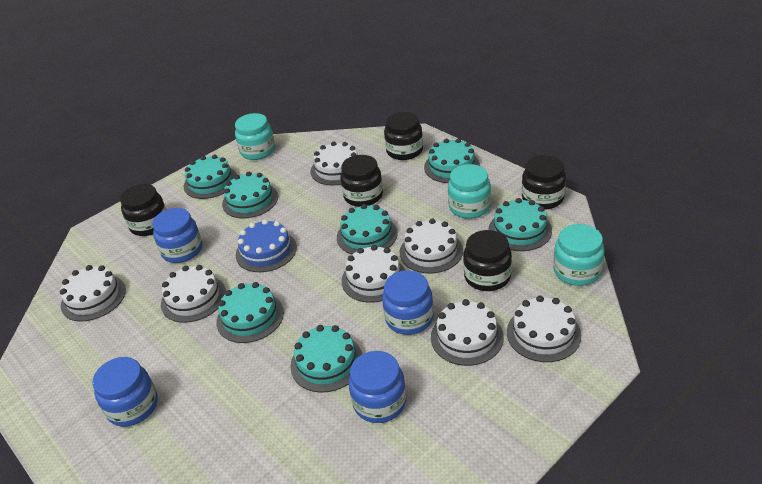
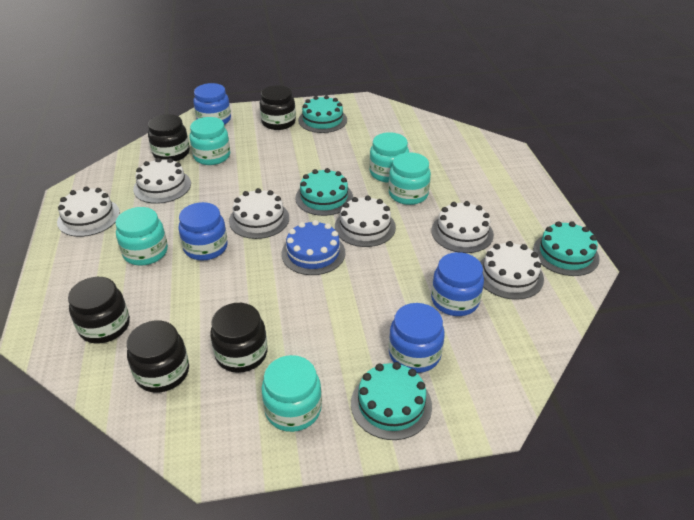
turquoise cake: [184,155,237,199] [216,282,284,343] [222,172,278,219] [290,325,362,393] [337,204,398,254] [424,138,480,183] [488,198,552,251] = 7 -> [295,168,353,216] [298,95,347,133] [351,362,432,440] [533,221,600,276] = 4
turquoise jar: [235,113,275,160] [448,164,491,219] [553,224,605,286] = 3 -> [116,207,168,266] [190,117,230,165] [261,355,322,432] [369,132,409,183] [389,152,431,205] = 5
white cake: [60,265,126,322] [161,265,226,323] [310,141,358,186] [341,245,406,303] [399,218,463,274] [431,299,504,366] [507,296,582,362] = 7 -> [57,187,120,237] [133,158,191,204] [229,188,289,239] [335,196,396,247] [431,201,494,253] [480,241,544,300] = 6

